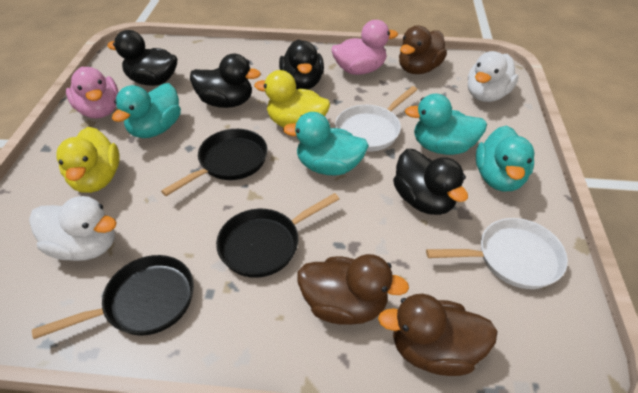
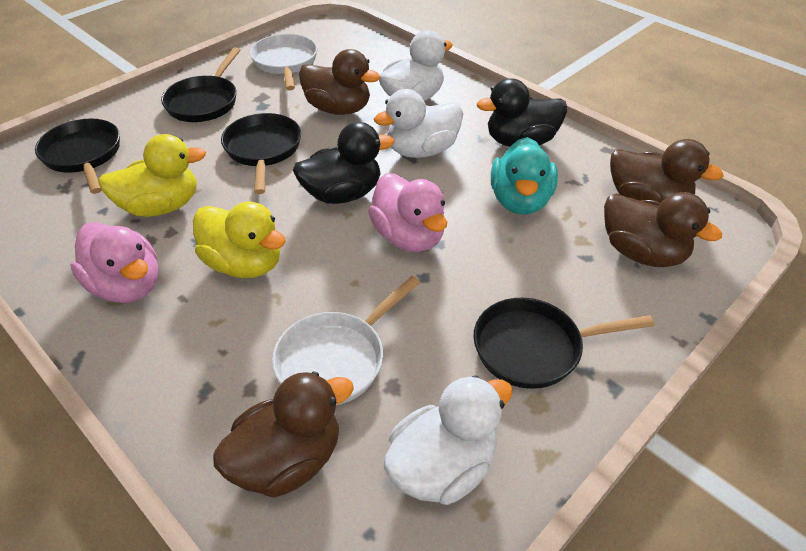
black duck: [107,30,177,86] [190,54,261,108] [279,39,324,89] [393,149,468,215] = 4 -> [293,122,394,204] [477,78,567,147] = 2
black pan: [32,255,194,339] [161,129,268,196] [216,193,339,278] = 3 -> [35,119,120,194] [161,47,240,122] [221,113,301,194] [473,298,654,389] = 4
brown duck: [297,254,409,325] [378,294,498,376] [399,26,447,74] = 3 -> [213,371,354,498] [299,49,380,115] [604,192,722,267] [610,139,724,203] = 4
turquoise duck: [112,83,181,138] [283,112,369,175] [405,94,487,155] [476,126,534,191] = 4 -> [491,137,558,215] = 1
white duck: [29,196,117,261] [468,51,519,102] = 2 -> [374,89,463,158] [379,30,453,101] [384,375,513,505] = 3

